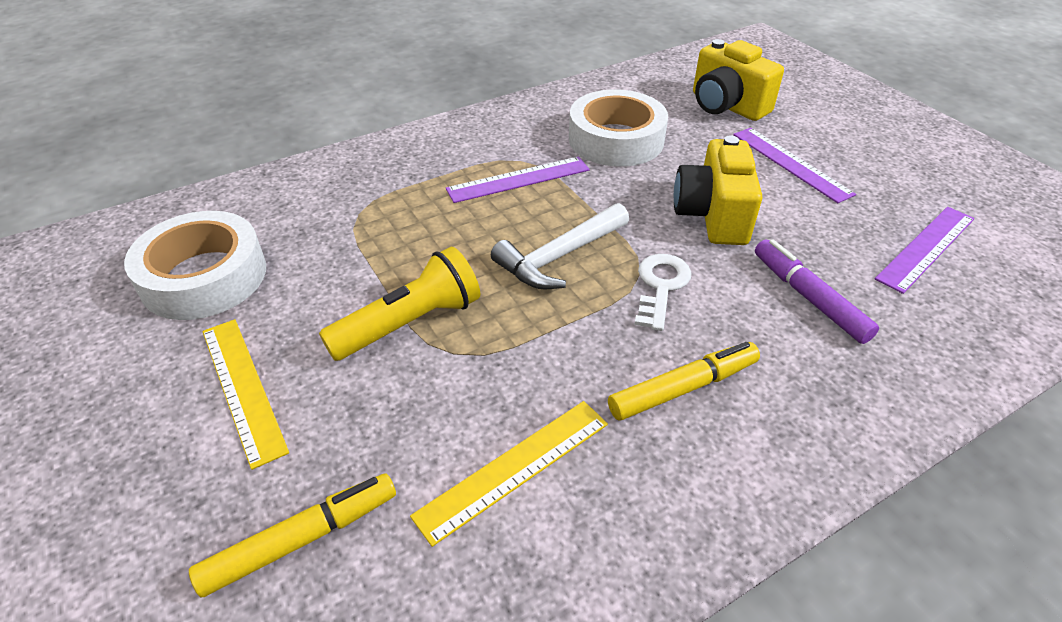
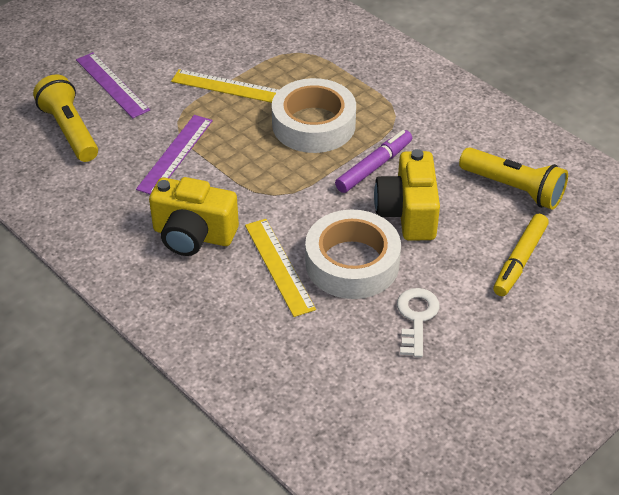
purple ruler: [446,157,590,203] [733,128,856,203] [875,207,974,294] = 3 -> [76,52,150,118] [136,115,213,194] = 2
white hammer: [491,203,629,289] = 1 -> none = 0
yellow flashlight: [319,247,480,361] = 1 -> [33,75,98,162] [459,147,568,210] = 2
yellow marker: [189,473,396,598] [608,342,760,421] = 2 -> [493,214,549,296] = 1

